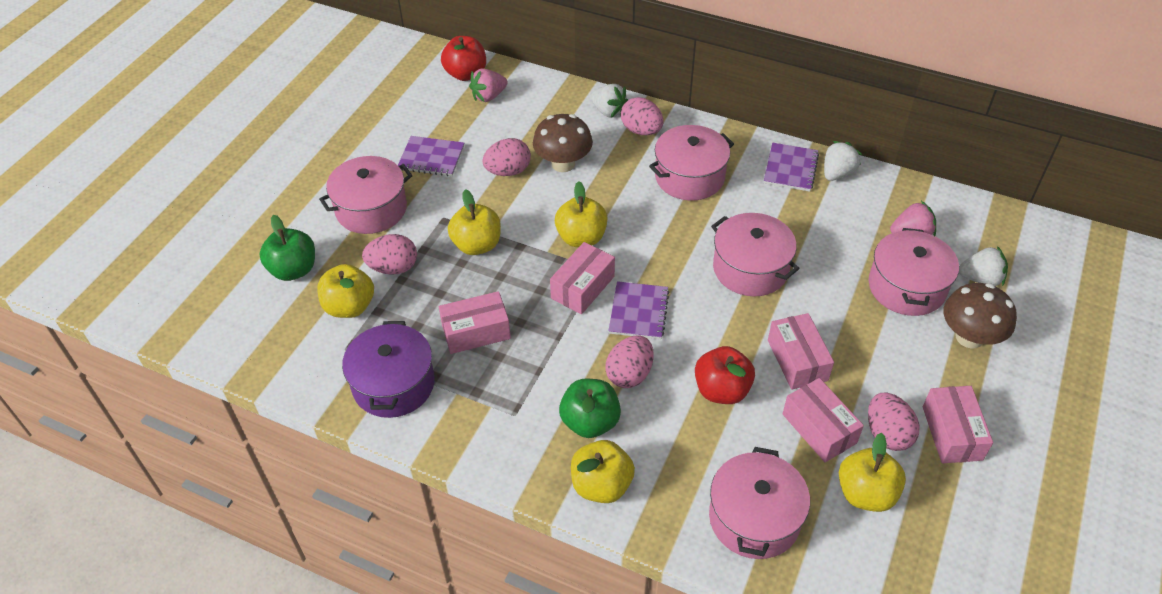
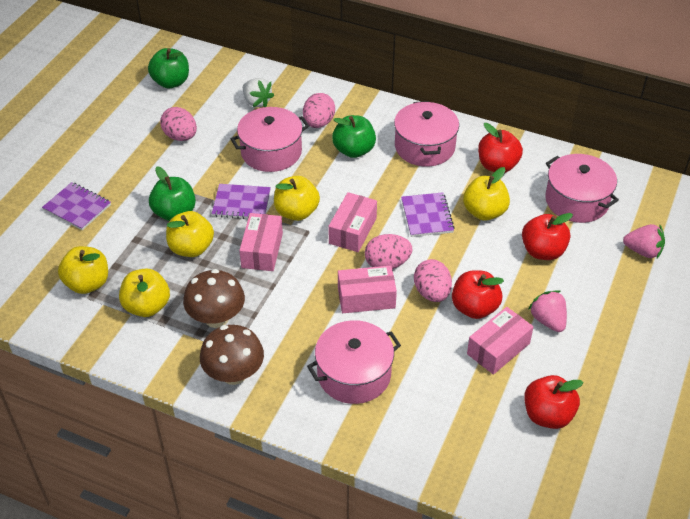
green apple: [260,215,315,281] [559,379,621,438] = 2 -> [148,48,189,88] [149,167,196,221] [332,115,376,158] = 3
pink box: [439,291,511,354] [550,242,615,314] [768,313,834,389] [783,378,864,462] [923,386,993,463] = 5 -> [239,213,283,271] [328,192,377,252] [338,265,397,313] [467,307,534,375] = 4
pink egg: [362,234,417,275] [482,138,531,176] [605,335,653,388] [621,97,664,135] [868,393,919,451] = 5 -> [160,107,197,141] [303,93,335,128] [365,234,412,269] [414,259,452,302] = 4
pink pot: [319,156,412,234] [649,125,734,201] [709,447,810,559] [711,213,800,296] [869,228,959,316] = 5 -> [230,107,309,172] [307,320,401,404] [394,101,459,167] [545,154,619,223] = 4
purple pot: [342,321,435,418] = 1 -> none = 0
red apple: [441,36,486,81] [695,346,755,404] = 2 -> [452,270,504,319] [478,123,523,173] [522,213,573,260] [524,375,583,429] = 4
white strawberry: [590,84,628,118] [824,141,862,181] [959,246,1008,286] = 3 -> [243,78,274,107] = 1

